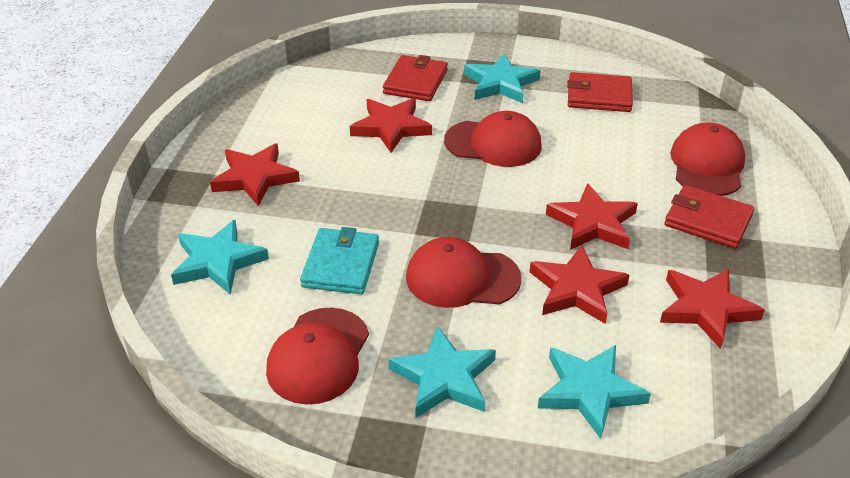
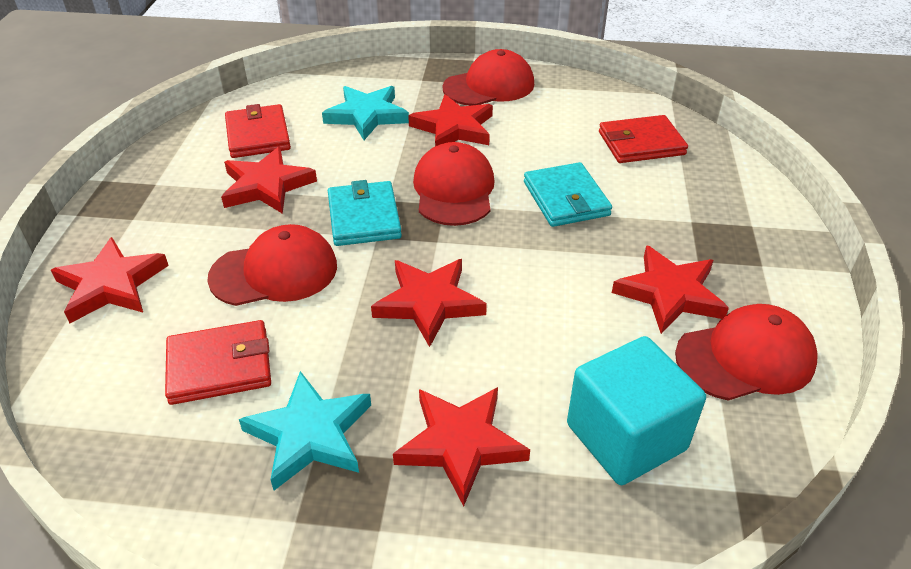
red star: [210,144,300,207] [350,98,432,153] [530,245,629,324] [546,183,638,250] [660,269,765,349] = 5 -> [51,237,169,323] [221,147,317,214] [371,259,487,347] [393,387,530,506] [408,94,493,146] [612,245,729,334] = 6
turquoise cube: none = 0 -> [567,336,706,485] = 1
turquoise star: [171,220,269,295] [388,326,496,418] [464,54,540,103] [538,345,651,439] = 4 -> [239,371,371,490] [322,86,409,140] = 2
turquoise wallet: [300,227,379,294] = 1 -> [328,180,402,246] [524,162,612,227] = 2

